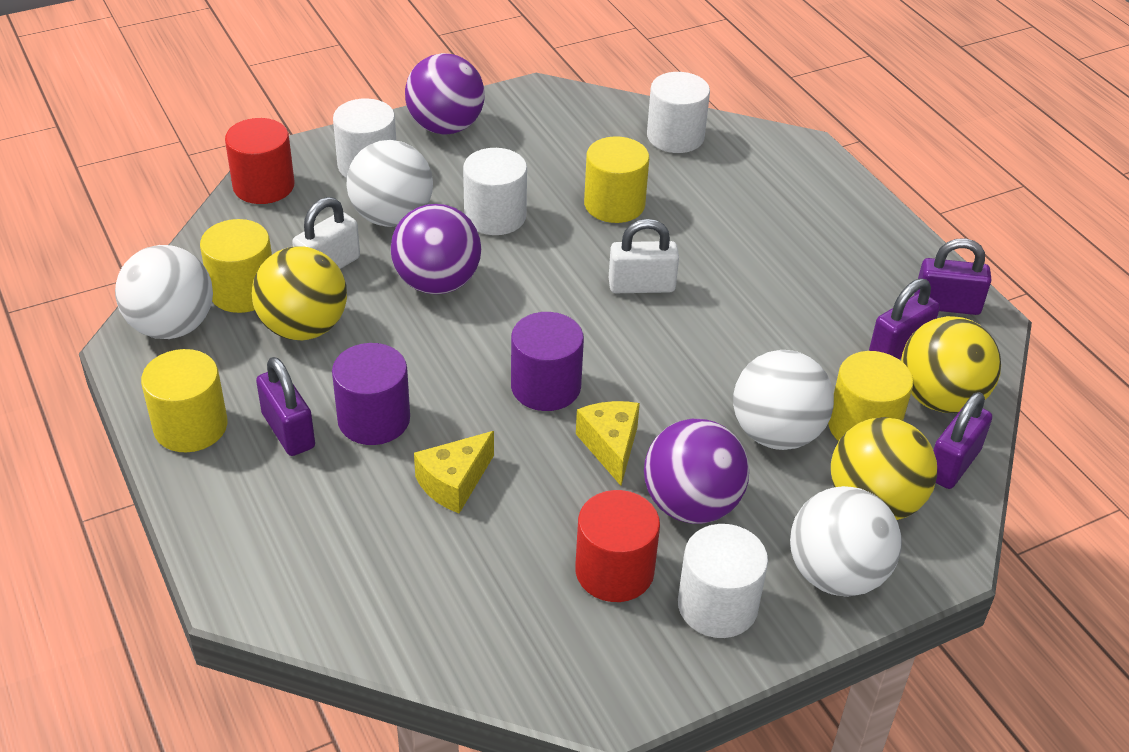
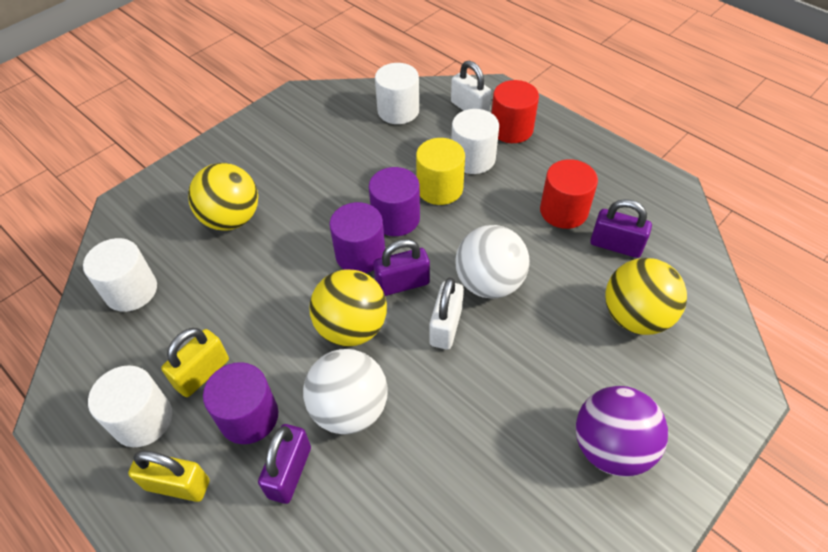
purple ball: [391,204,481,294] [405,53,485,134] [644,419,749,524] = 3 -> [576,386,668,477] = 1
purple cylinder: [332,343,410,445] [511,312,584,411] = 2 -> [203,362,278,444] [329,202,385,273] [369,167,420,236] = 3
purple padlock: [256,357,315,456] [869,278,940,359] [914,238,992,315] [933,392,992,489] = 4 -> [258,424,311,504] [373,239,430,296] [590,199,652,258] = 3
white ball: [115,245,213,339] [346,140,433,227] [733,350,834,450] [790,486,902,597] = 4 -> [303,349,388,434] [455,225,530,299] = 2
yellow cheese: [414,431,494,513] [576,401,640,486] = 2 -> none = 0
yellow cylinder: [141,349,228,452] [200,219,272,313] [584,136,649,223] [828,351,913,441] = 4 -> [416,138,465,205] = 1
yellow padlock: none = 0 -> [128,450,210,502] [161,328,229,397] = 2

